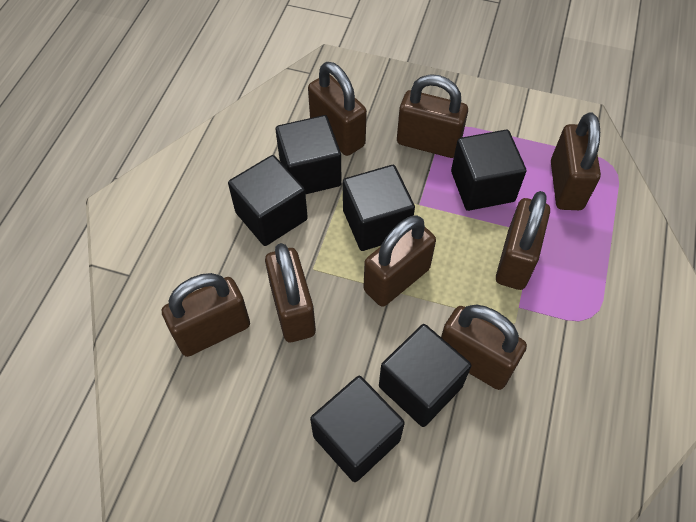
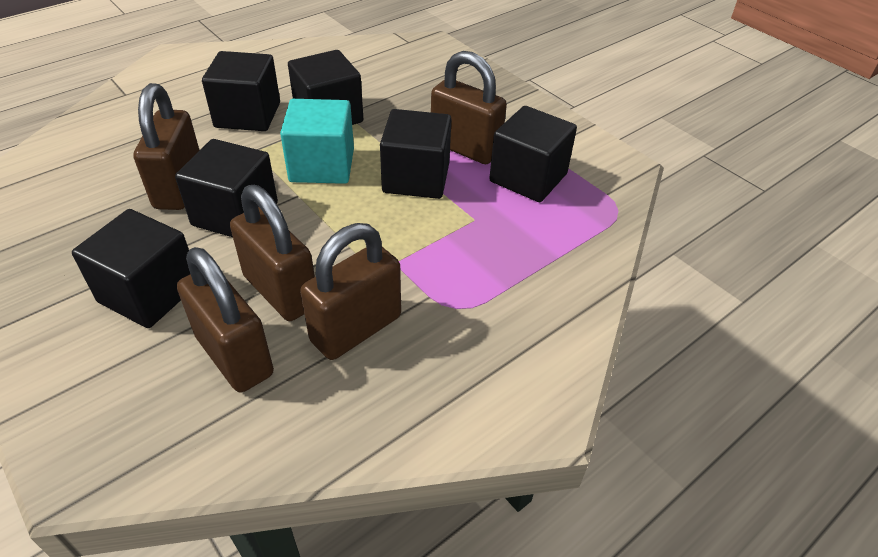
brown padlock: [162,273,250,357] [265,243,316,342] [308,62,367,156] [363,215,436,307] [397,74,468,158] [441,305,527,390] [496,191,550,290] [551,112,601,210] = 8 -> [133,83,200,210] [177,247,274,392] [230,185,315,321] [300,223,401,360] [431,51,507,164] = 5
turquoise cube: none = 0 -> [280,99,354,184] = 1

